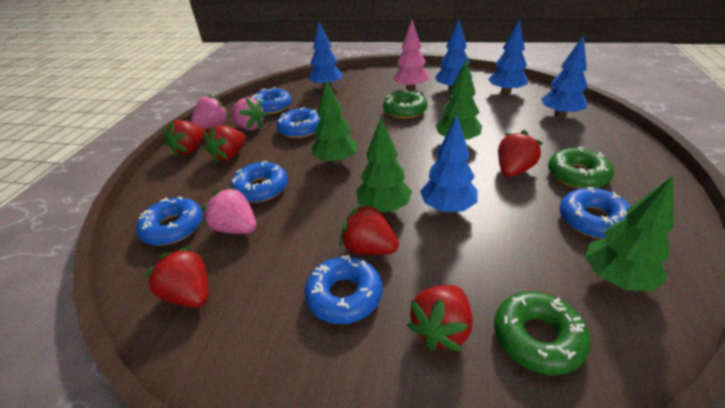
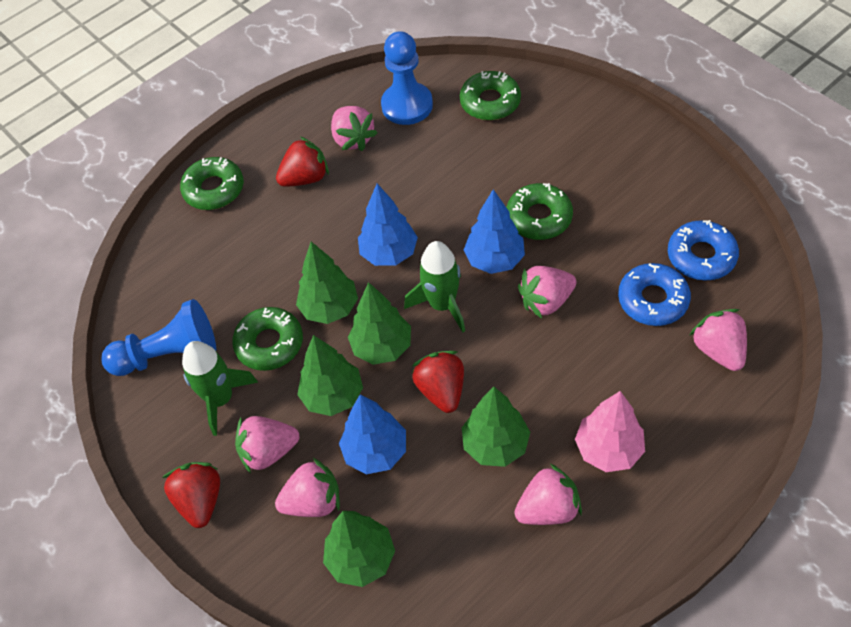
blue donut: [136,197,203,246] [230,161,288,203] [252,87,292,114] [276,107,320,138] [305,255,382,324] [560,187,631,239] = 6 -> [618,263,691,326] [668,220,739,281] = 2
blue pawn: none = 0 -> [101,299,216,376] [381,31,433,125] = 2
blue tree: [309,21,343,88] [420,116,477,213] [435,19,472,91] [488,19,528,95] [541,35,588,118] = 5 -> [339,394,406,474] [358,184,418,266] [464,189,525,274] = 3
green donut: [383,90,428,119] [494,291,591,375] [548,147,614,189] = 3 -> [180,157,244,210] [232,307,303,371] [460,71,521,120] [506,183,573,240] = 4
green rocket: none = 0 -> [182,341,258,436] [404,241,465,332] = 2
green tree: [312,80,359,165] [356,117,412,213] [436,60,482,140] [585,176,674,291] = 4 -> [296,242,358,324] [297,335,363,416] [323,511,395,587] [348,282,411,365] [462,387,530,467] = 5
pink strawberry: [191,94,229,129] [202,186,257,234] [231,97,267,130] = 3 -> [235,416,299,473] [275,458,340,517] [331,106,377,151] [514,464,582,525] [518,266,576,319] [689,309,747,371] = 6
red strawberry: [144,246,209,308] [163,120,206,157] [204,125,246,163] [340,203,399,255] [407,285,473,351] [498,130,543,177] = 6 -> [162,462,220,528] [276,136,329,187] [412,351,464,413] = 3

